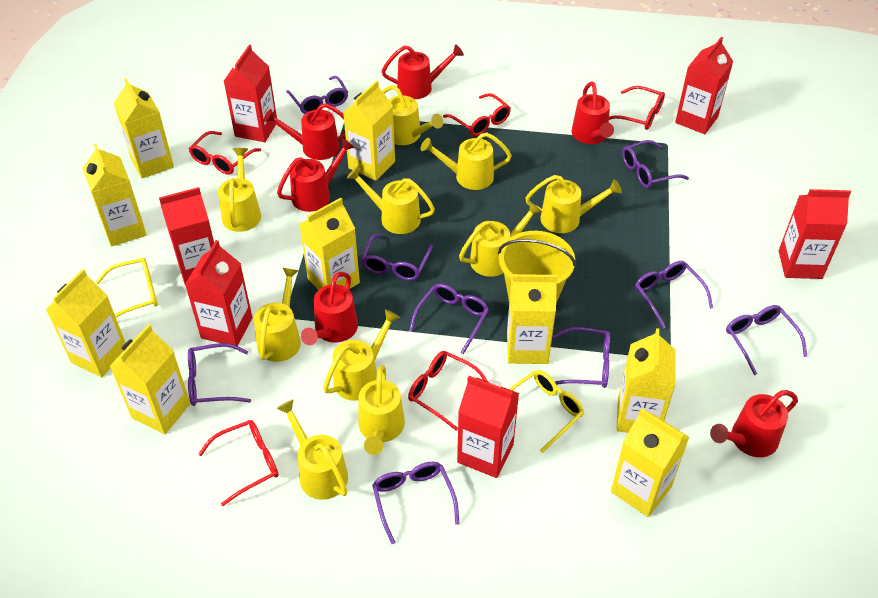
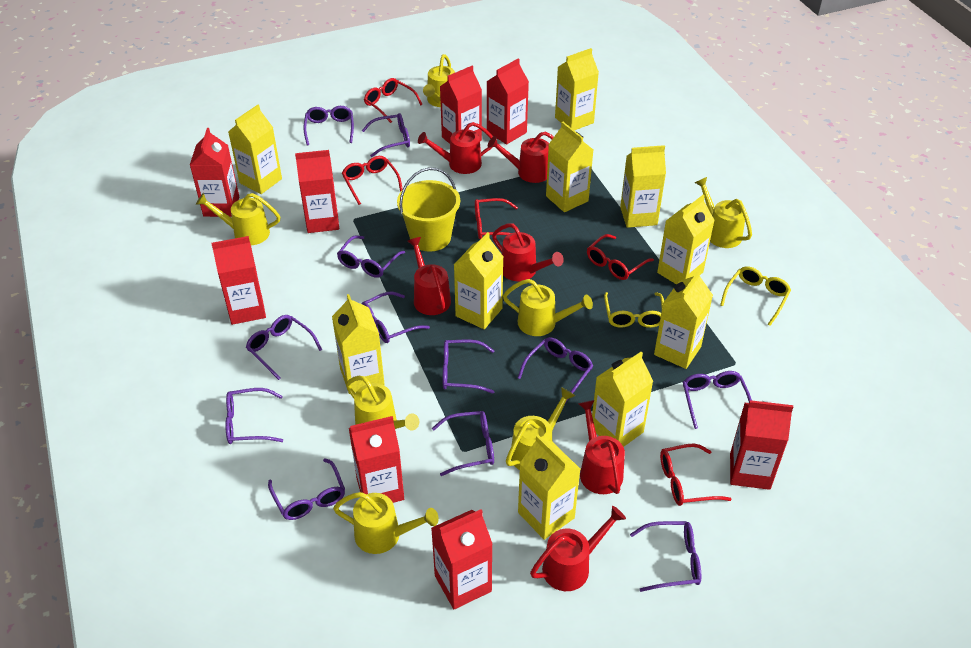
purple glasses: [188,343,251,406] [286,76,348,114] [361,234,433,281] [372,462,460,544] [409,284,489,354] [552,327,610,388] [622,140,689,188] [635,261,713,329] [726,305,807,375] = 9 -> [225,388,283,444] [246,315,322,380] [268,458,345,520] [304,106,354,146] [337,235,405,278] [362,113,410,157] [362,292,430,343] [432,411,494,476] [443,340,494,394] [518,337,593,402] [630,521,701,592] [683,371,752,429] = 12
red carton: [159,187,214,284] [185,240,253,346] [224,45,277,142] [457,376,519,478] [675,37,733,134] [779,189,851,279] = 6 -> [190,128,239,217] [211,236,266,325] [295,150,339,233] [349,416,404,503] [431,509,493,609] [440,66,482,144] [486,59,529,144] [730,400,793,490] = 8
yellow carton: [46,269,125,377] [82,143,147,247] [109,324,191,434] [114,78,174,178] [299,198,360,290] [343,80,395,181] [507,274,557,364] [611,408,689,517] [616,328,676,433] = 9 -> [228,105,282,194] [332,294,384,394] [454,232,503,329] [518,435,580,540] [546,122,593,212] [555,48,599,130] [592,352,654,447] [620,145,666,228] [654,270,713,369] [657,195,715,284] = 10
yellow watering can: [218,148,261,232] [254,268,301,362] [276,399,348,500] [323,309,400,401] [347,167,435,234] [359,365,405,455] [382,85,444,145] [421,132,512,190] [459,202,542,277] [525,175,622,233] = 10 -> [196,193,281,245] [333,492,439,554] [346,376,419,431] [423,54,455,107] [503,279,593,336] [506,387,575,470] [694,177,752,248] = 7

